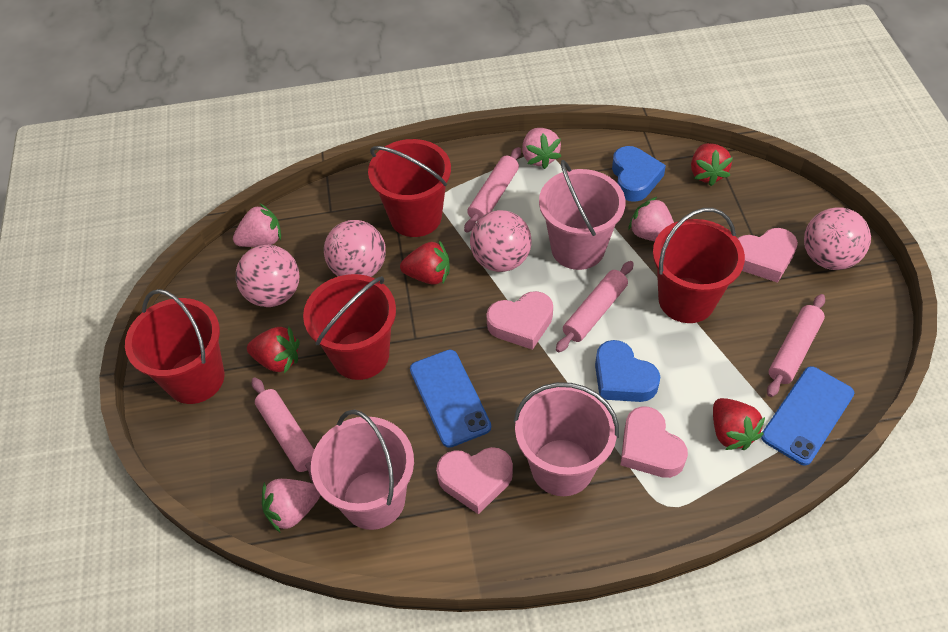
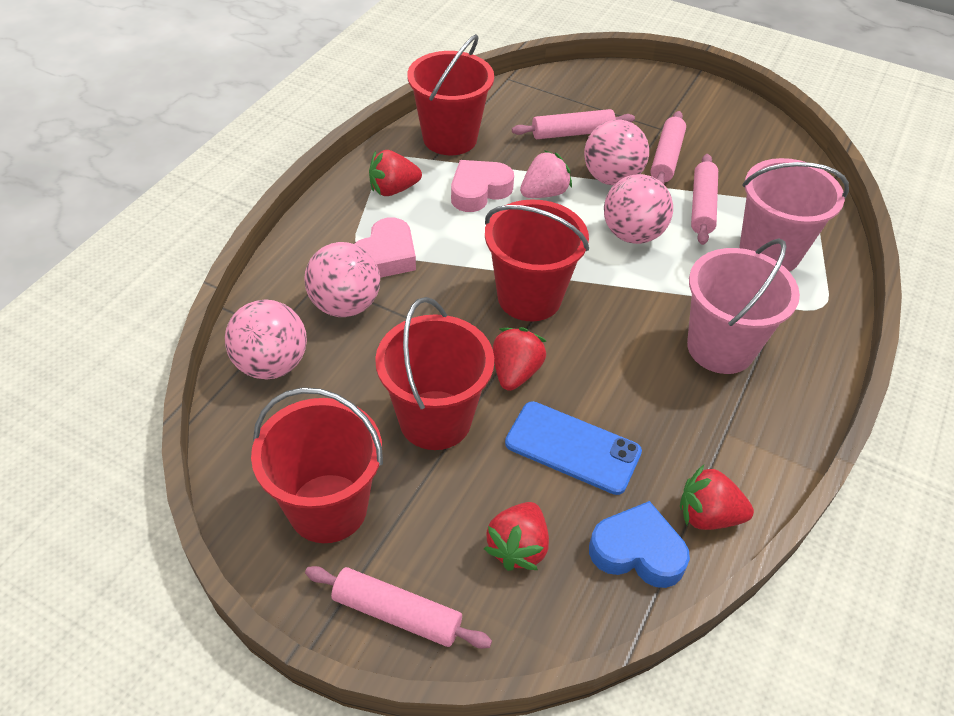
blue heart: [595,340,660,402] [612,146,666,202] = 2 -> [589,501,690,588] = 1
blue phone: [410,350,491,448] [761,366,854,465] = 2 -> [505,401,642,495] = 1
pink bucket: [311,410,414,530] [514,382,619,496] [539,160,625,270] = 3 -> [687,239,800,374] [739,158,849,272] = 2
pink heart: [436,447,513,514] [486,291,553,350] [621,407,688,478] [738,228,798,283] = 4 -> [354,217,416,278] [451,160,514,212] = 2
pink strawberry: [233,204,281,247] [262,479,321,532] [522,128,561,169] [628,197,674,241] = 4 -> [520,150,572,198] = 1

